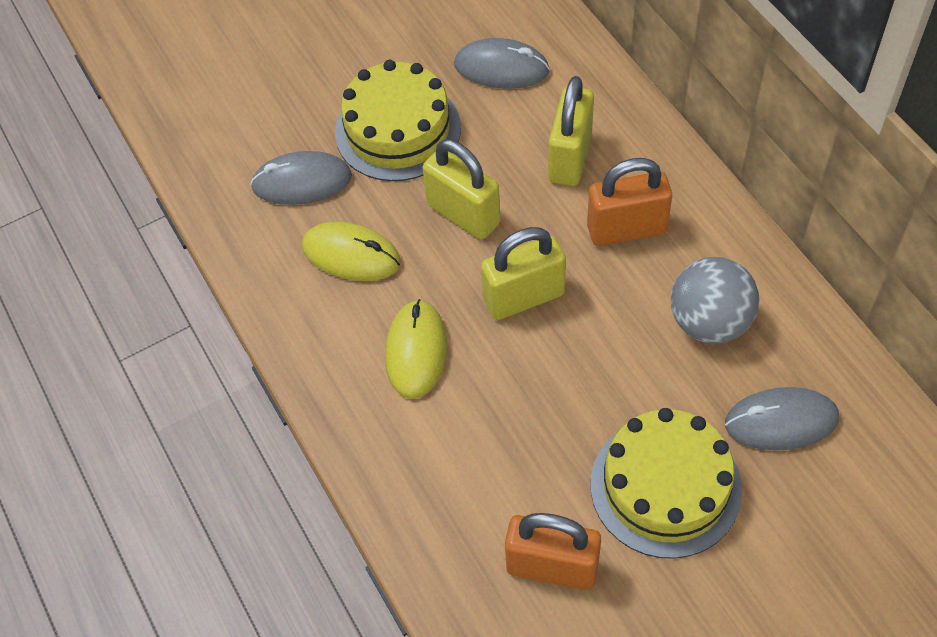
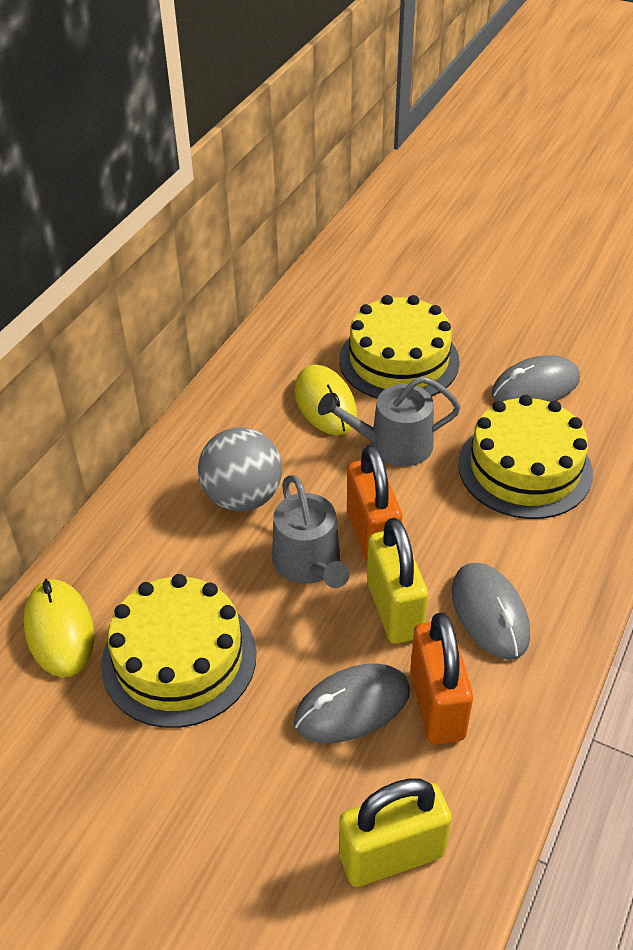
grey watering can: none = 0 -> [272,475,350,588] [318,376,461,467] = 2
yellow cake: [335,60,461,181] [591,408,742,559] = 2 -> [101,574,256,728] [339,295,460,398] [458,395,593,519] = 3
yellow padlock: [422,139,500,239] [481,227,566,320] [548,76,594,186] = 3 -> [339,778,452,887] [367,518,428,644] = 2

